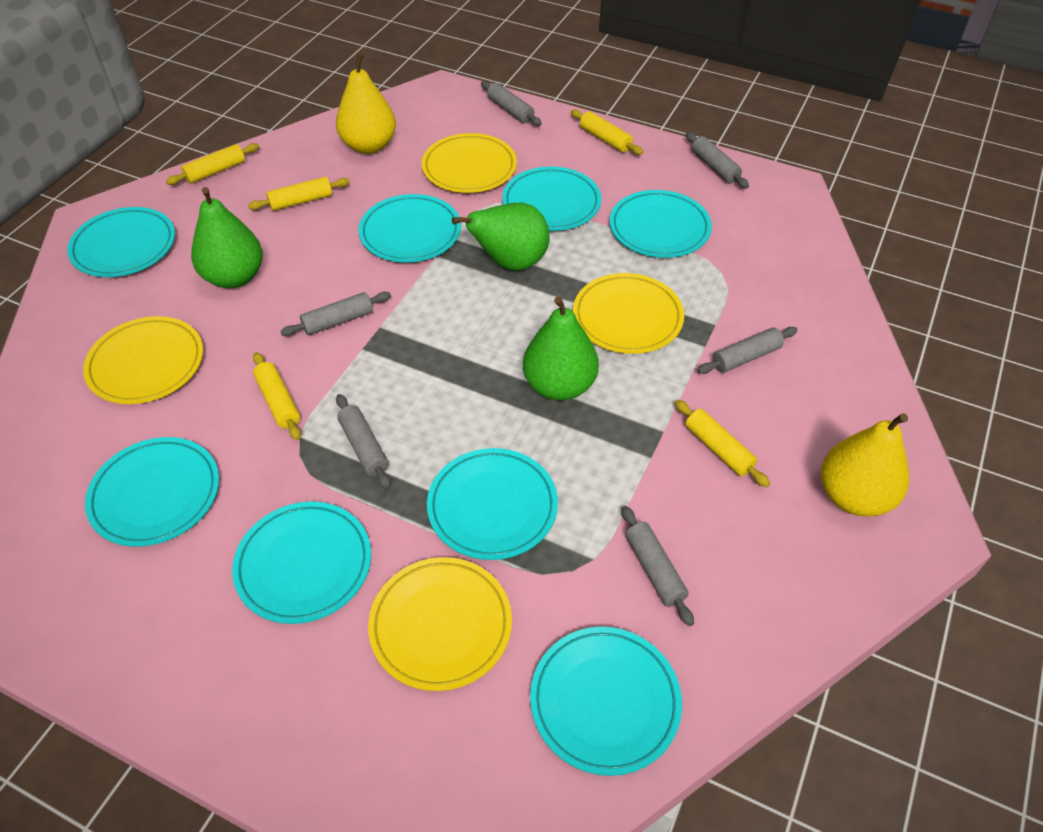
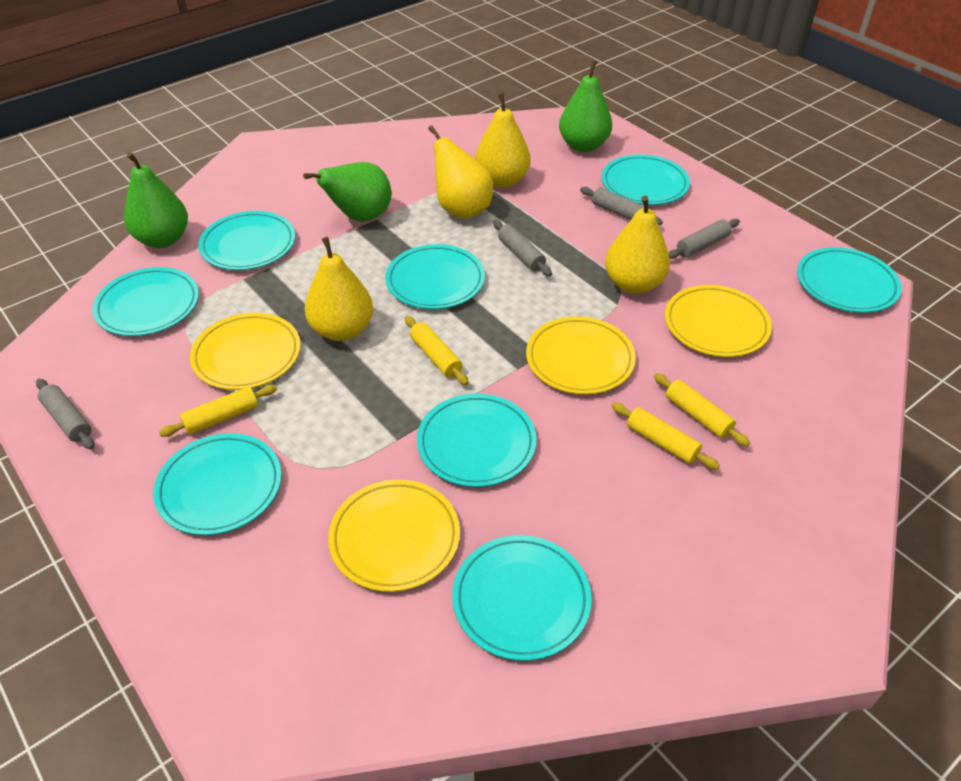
grey rolling pin: [280,292,391,336] [336,394,391,489] [481,81,542,126] [622,506,694,626] [686,132,749,189] [698,327,798,374] = 6 -> [36,379,94,449] [493,220,552,276] [580,187,663,225] [669,219,740,259] = 4
yellow pear: [336,53,396,154] [821,413,909,517] = 2 -> [304,237,373,341] [428,125,494,219] [475,93,530,187] [605,196,670,294] = 4
yellow rolling pin: [166,143,259,185] [248,177,350,211] [253,352,301,440] [571,109,643,155] [675,400,770,487] = 5 -> [159,385,277,437] [405,316,469,385] [612,403,720,470] [654,373,750,447] = 4

